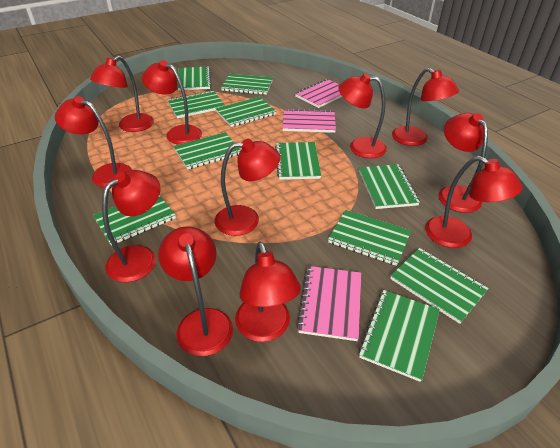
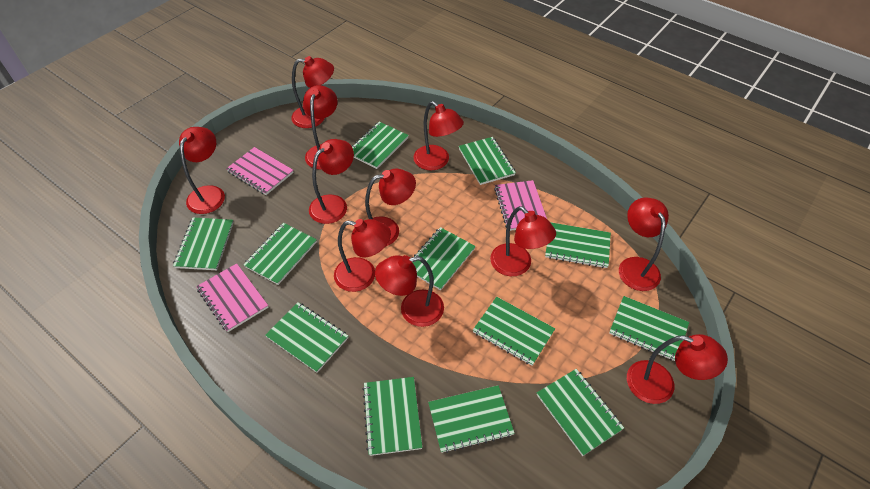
green notebook: [93,195,176,246] [168,90,225,118] [174,132,241,169] [177,66,211,91] [216,97,276,127] [221,74,273,95] [275,142,321,180] [328,210,411,266] [359,164,420,209] [359,290,440,382] [390,248,489,324] = 11 -> [173,218,234,270] [243,223,317,285] [265,302,348,373] [352,122,409,169] [362,377,422,456] [412,227,476,290] [428,385,515,453] [459,137,516,185] [473,297,555,366] [537,369,624,456] [545,222,611,268] [609,296,689,361] = 12

